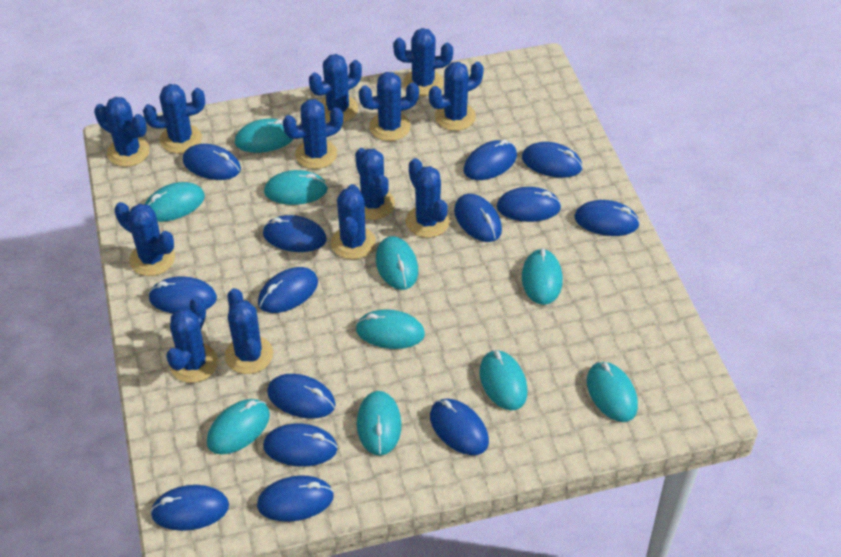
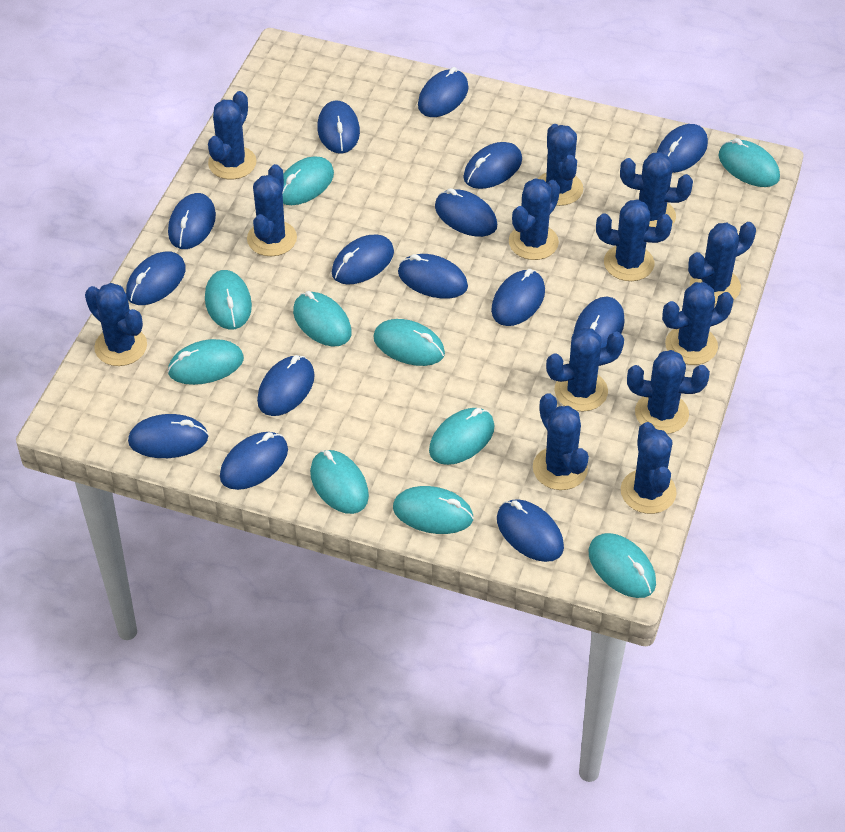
blue mouse: [148,276,217,314] [150,485,229,531] [183,144,241,180] [257,475,334,522] [258,267,318,313] [263,215,327,252] [263,424,338,467] [267,374,336,419] [430,399,489,455] [454,194,502,242] [464,139,517,180] [496,187,561,222] [522,142,583,178] [574,200,640,236] = 14 -> [126,251,186,305] [128,414,208,458] [168,193,216,249] [220,432,288,490] [257,355,315,416] [317,100,360,154] [332,234,394,285] [398,254,468,299] [418,67,469,117] [435,188,497,237] [463,142,522,189] [491,269,545,326] [497,499,564,562] [573,297,625,348] [657,124,708,173] = 15

